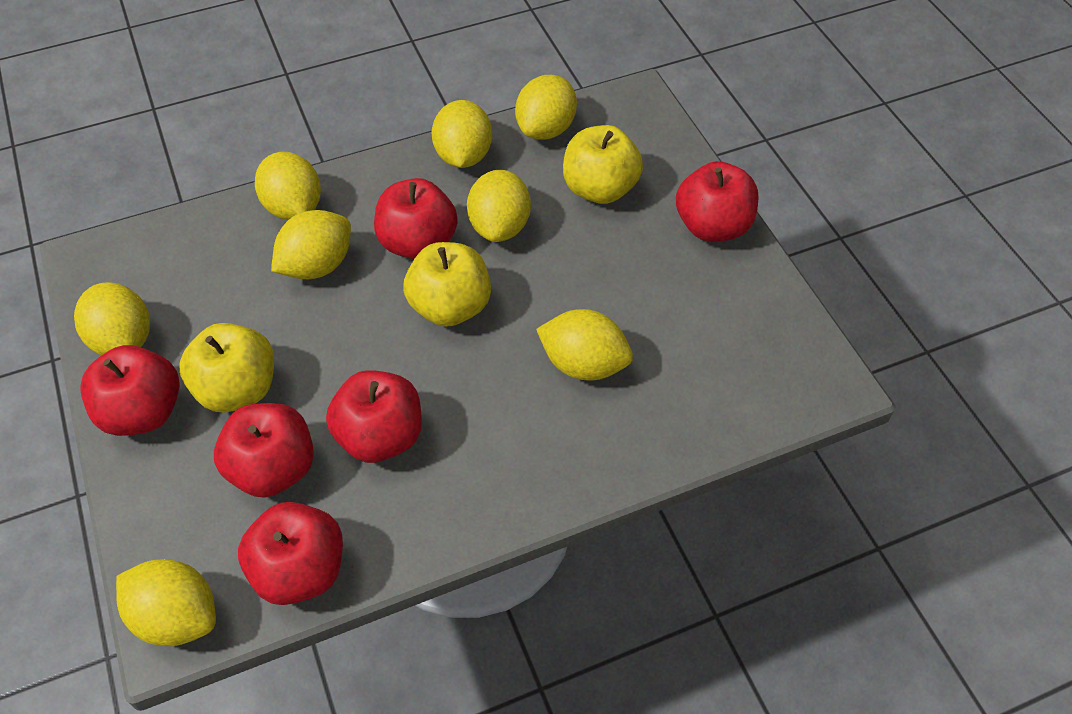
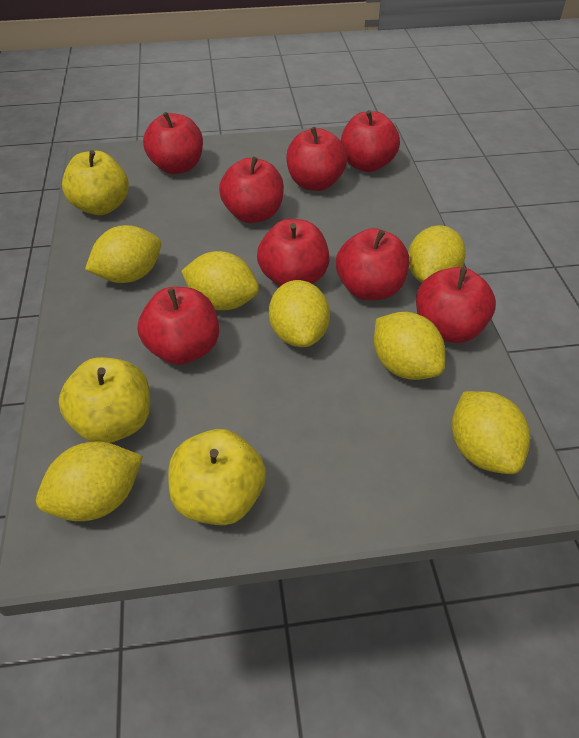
red apple: [80,345,180,436] [214,403,314,498] [238,502,343,605] [326,370,422,463] [374,178,458,259] [676,161,758,242] = 6 -> [138,287,219,365] [143,112,203,174] [219,157,284,223] [257,219,329,286] [286,127,347,191] [336,228,409,300] [341,110,400,172] [416,267,496,343] = 8
yellow lemon: [74,282,150,355] [116,559,216,646] [255,152,321,220] [271,210,351,279] [432,100,492,168] [467,170,531,242] [515,75,577,140] [536,309,633,381] = 8 -> [36,442,143,521] [85,225,161,283] [181,251,259,310] [269,280,330,347] [374,312,445,380] [408,225,466,283] [452,391,530,474] = 7

